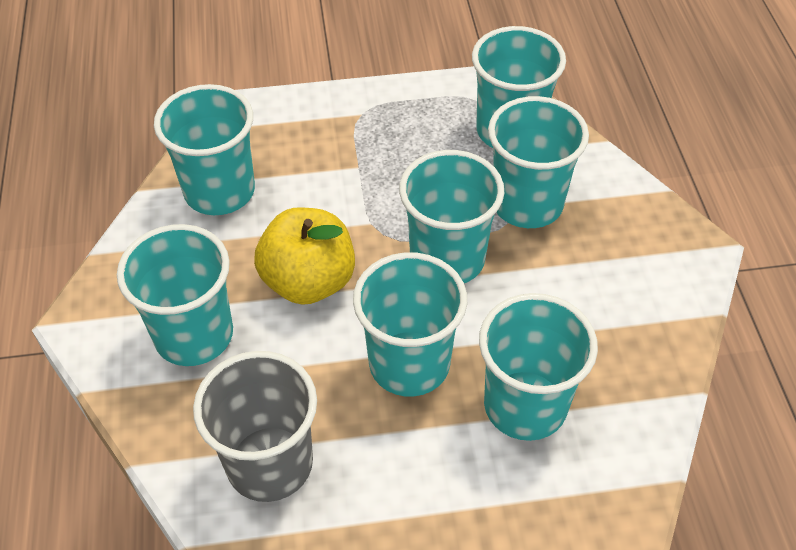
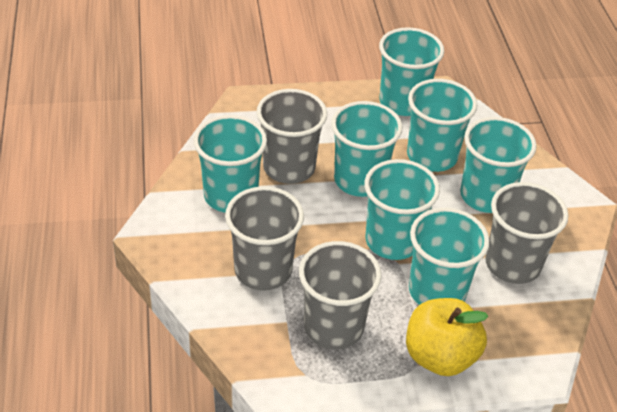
grey cup: [193,351,317,502] = 1 -> [225,186,304,291] [257,89,327,184] [299,241,382,349] [485,182,568,284] = 4

